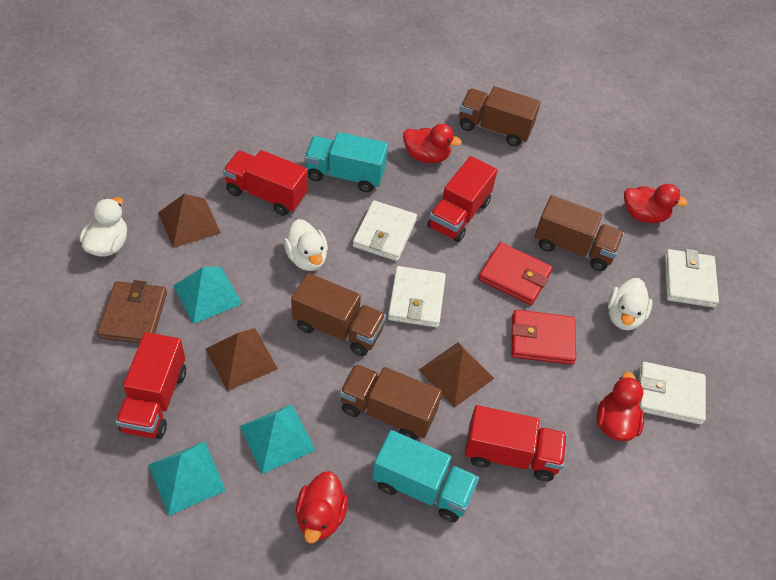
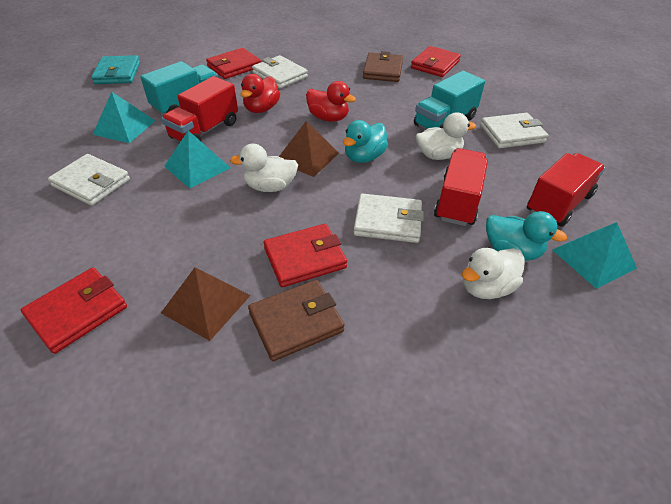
brown pyramid: [158,194,221,248] [206,328,278,391] [419,342,494,408] = 3 -> [161,268,251,341] [279,121,339,177] = 2
brown truck: [291,273,386,356] [340,364,442,440] [459,86,541,146] [535,195,624,271] = 4 -> none = 0
brown wallet: [97,280,167,343] = 1 -> [248,280,345,361] [363,51,403,82] = 2
red duck: [296,471,348,543] [403,124,462,163] [596,372,644,442] [624,184,688,223] = 4 -> [240,74,280,113] [306,81,356,122] = 2
red truck: [115,332,186,439] [223,150,308,216] [427,156,498,242] [465,405,567,481] = 4 -> [162,76,238,142] [434,148,488,226] [527,153,605,227] = 3
red wallet: [478,242,553,305] [511,310,576,365] = 2 -> [21,268,127,354] [206,48,262,79] [264,224,347,287] [411,46,461,77] = 4
turquoise duck: none = 0 -> [343,120,388,163] [486,211,567,261] = 2
turquoise wallet: none = 0 -> [91,55,140,84] = 1

